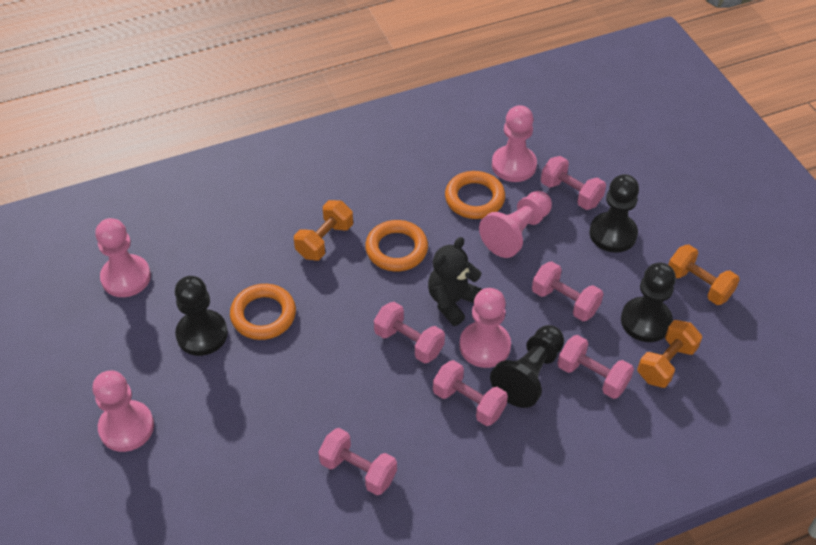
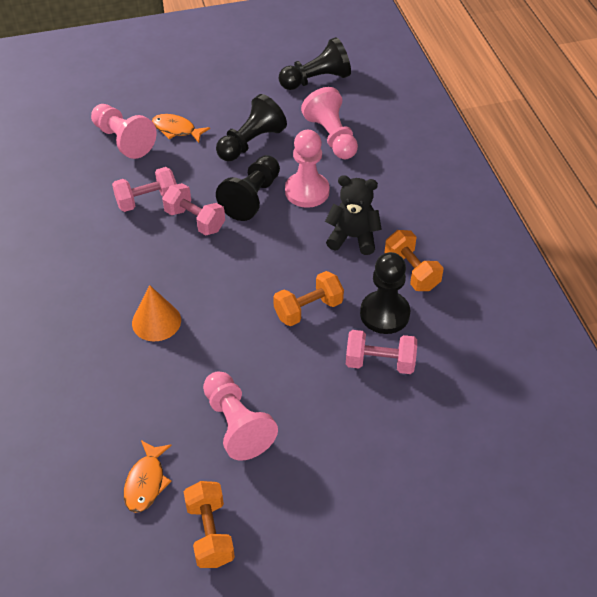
orange cone: none = 0 -> [132,285,181,341] = 1
orange fish: none = 0 -> [124,440,172,513] [152,114,210,143] = 2
orange ring: [230,284,296,340] [365,220,428,271] [445,171,505,219] = 3 -> none = 0
pink dumbbell: [318,428,397,495] [374,302,445,364] [433,360,508,426] [532,261,603,321] [541,156,606,210] [557,335,634,399] = 6 -> [112,167,177,212] [162,183,225,236] [346,330,417,374] = 3
pink pawn: [93,370,154,452] [95,218,151,297] [459,288,511,368] [479,191,552,258] [492,105,537,182] = 5 -> [91,104,157,159] [203,372,278,461] [285,130,330,208] [301,87,358,159] = 4

